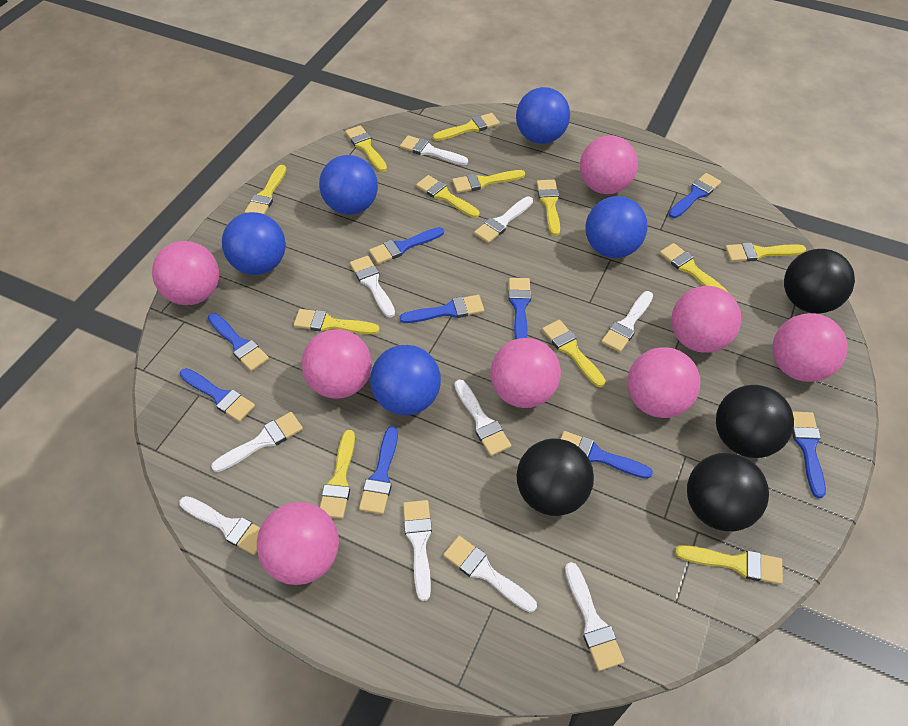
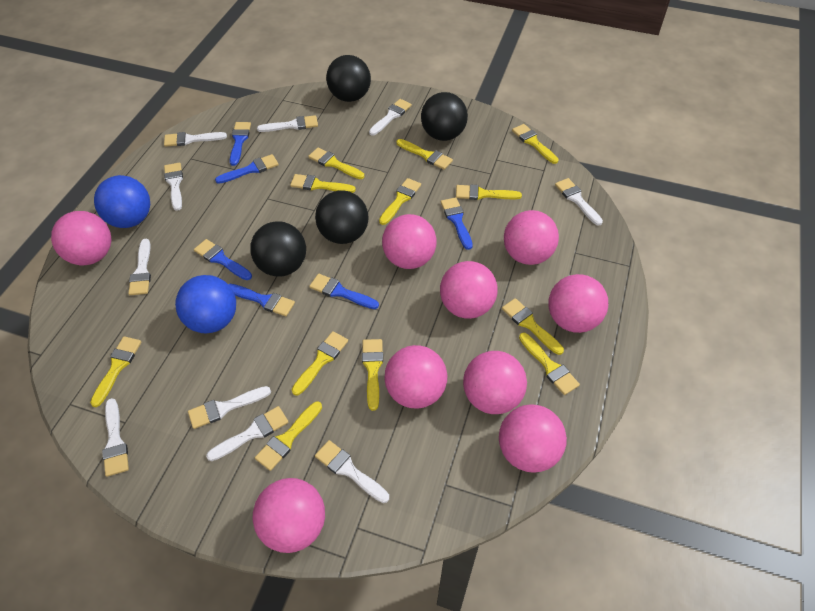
blue ball: [222,212,286,275] [319,155,378,215] [370,345,441,415] [516,87,570,144] [585,196,648,258] = 5 -> [94,175,150,228] [175,275,236,333] = 2
blue brush: [180,368,255,422] [208,313,269,371] [359,426,398,514] [369,227,444,264] [400,295,484,323] [508,278,531,339] [561,431,653,479] [669,173,721,218] [792,411,826,498] = 9 -> [194,239,252,280] [215,154,279,184] [228,284,295,316] [230,122,251,166] [309,274,379,309] [441,197,473,250] = 6
pink ball: [152,241,219,305] [257,502,339,585] [301,329,372,399] [490,338,561,408] [580,135,638,194] [628,347,701,418] [671,286,742,353] [772,313,848,382] = 8 -> [51,211,111,265] [252,478,325,553] [382,214,437,269] [385,345,447,409] [440,261,497,319] [463,351,527,414] [499,404,567,473] [504,210,559,265] [548,274,608,333] = 9

